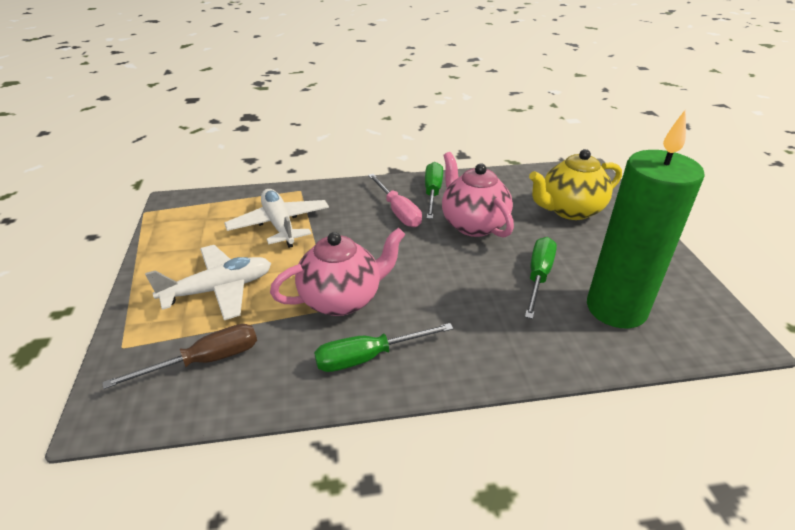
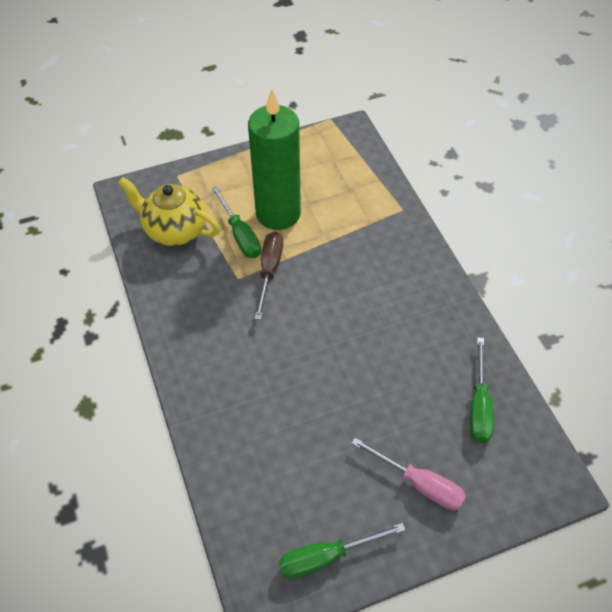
pink teapot: [270,228,405,316] [442,152,514,238] = 2 -> none = 0
white plane: [145,245,271,320] [225,189,329,248] = 2 -> none = 0

